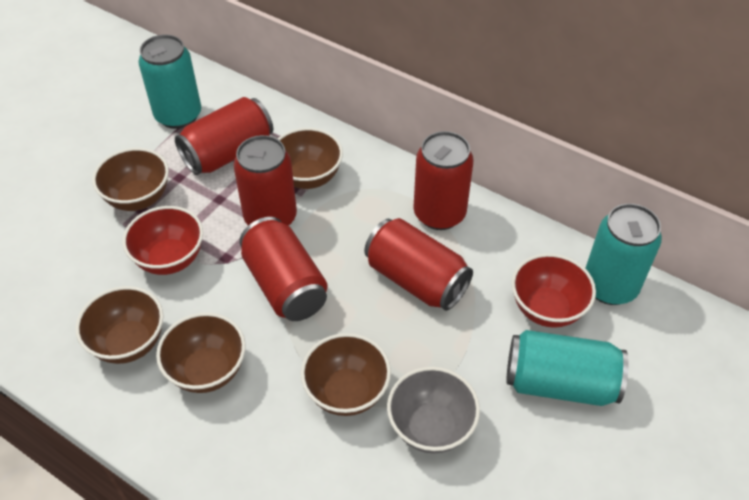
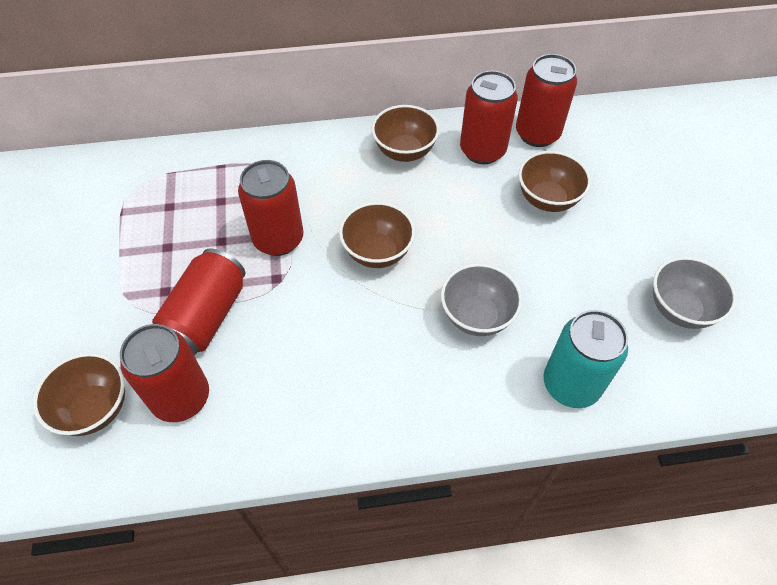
brown bowl: [76,286,164,364] [92,148,169,211] [156,313,246,393] [278,128,343,189] [301,333,391,416] = 5 -> [33,353,125,436] [339,202,415,268] [371,105,440,162] [518,151,591,212] = 4
grey bowl: [387,367,480,453] = 1 -> [441,263,522,336] [653,257,737,329] = 2
red bowl: [123,206,203,275] [512,253,596,328] = 2 -> none = 0
turquoise can: [138,35,201,129] [506,330,629,406] [585,203,662,305] = 3 -> [544,310,628,408] = 1

